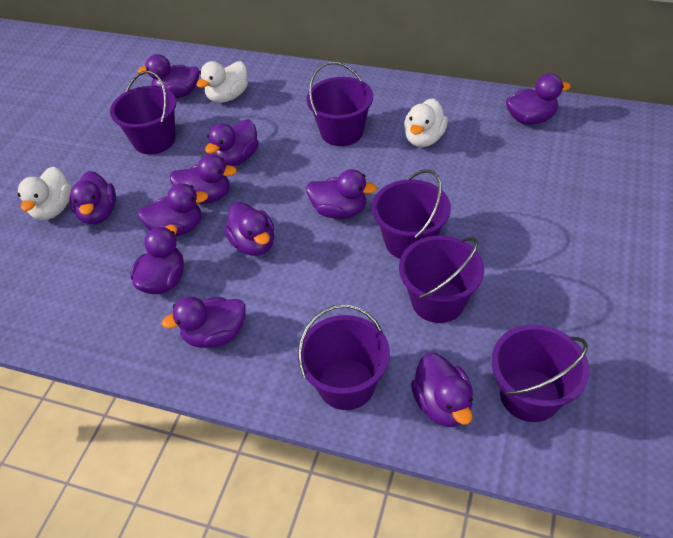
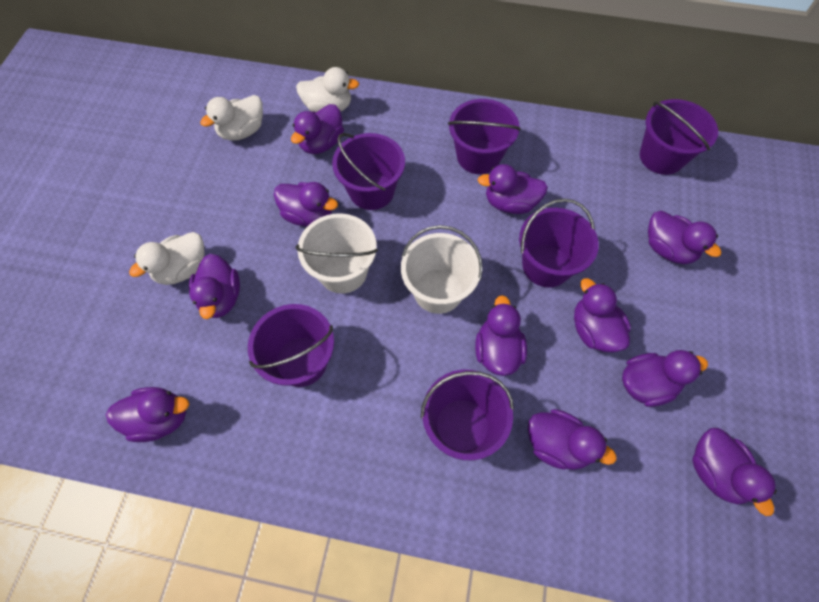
white bucket: none = 0 -> [295,213,378,294] [401,225,483,314] = 2

